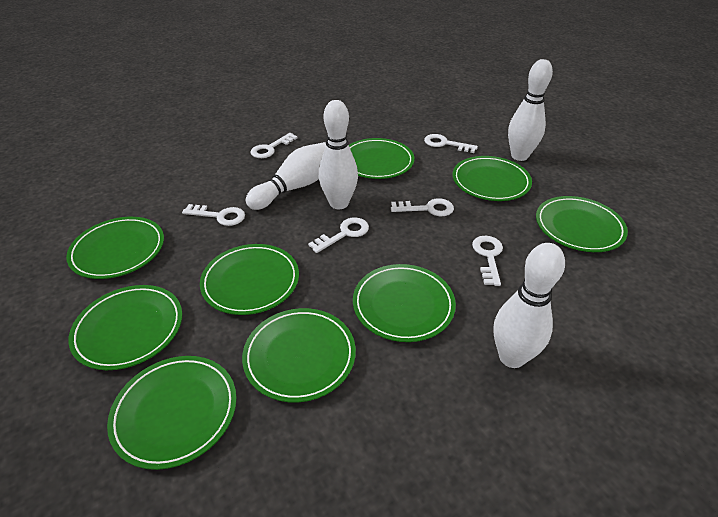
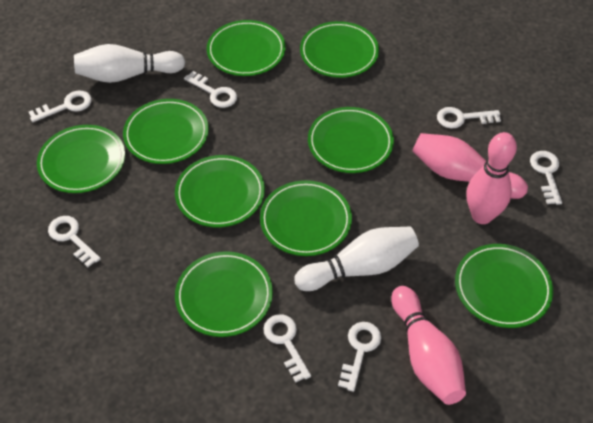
pink bowling pin: none = 0 -> [391,286,466,405] [412,133,528,199] [467,132,517,224] = 3
white bowling pin: [246,142,326,210] [318,100,358,209] [493,243,565,368] [508,59,553,161] = 4 -> [74,44,185,83] [294,227,419,291] = 2
white key: [182,204,245,226] [250,133,297,158] [308,217,369,253] [391,198,454,216] [424,134,478,153] [472,236,503,286] = 6 -> [29,90,92,122] [48,216,101,268] [184,71,237,108] [263,314,311,383] [338,322,381,392] [437,107,501,129] [530,151,562,205] = 7

